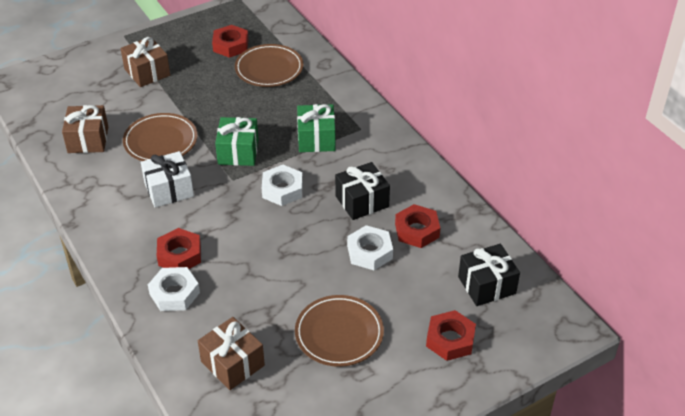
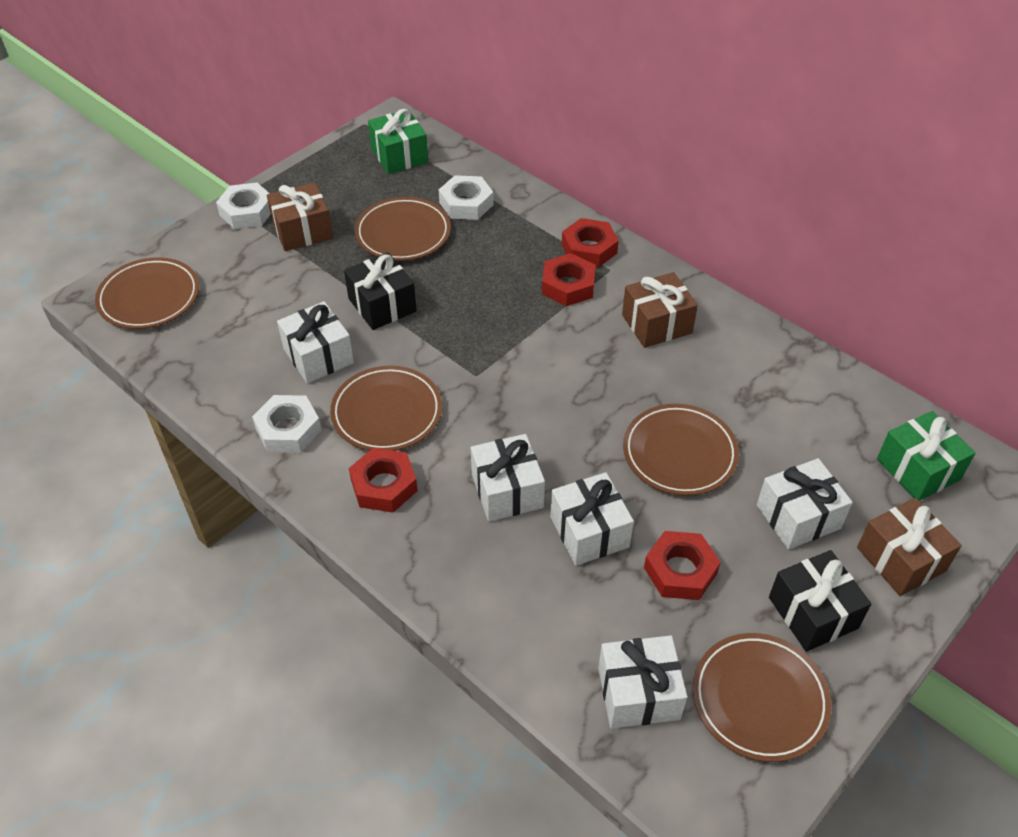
brown plate: [123,113,198,161] [235,44,303,87] [295,295,384,367] = 3 -> [95,257,199,329] [330,366,442,451] [355,197,451,261] [623,404,739,496] [693,633,831,762] = 5
white gift: [141,151,194,208] = 1 -> [277,301,354,383] [471,434,545,522] [550,472,634,566] [598,635,687,729] [757,458,853,550] = 5

